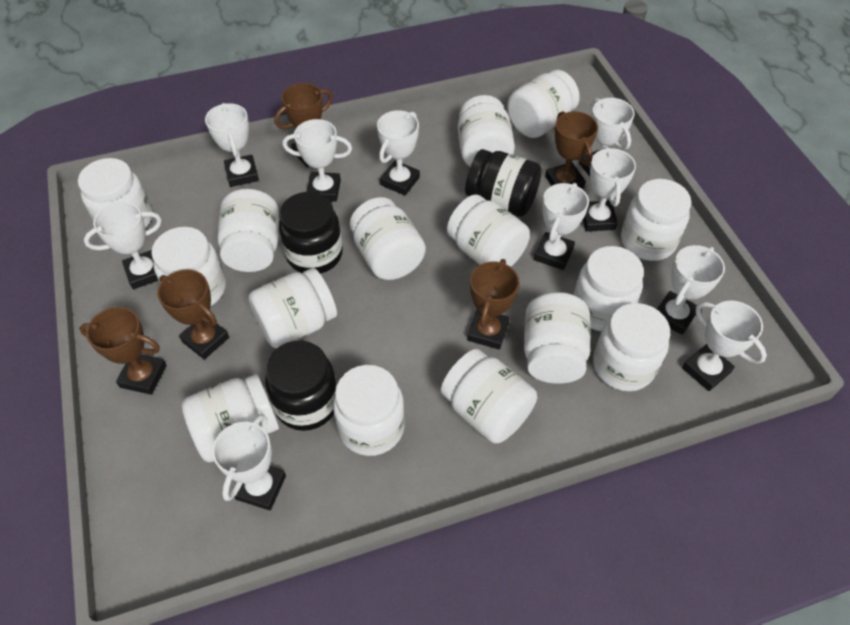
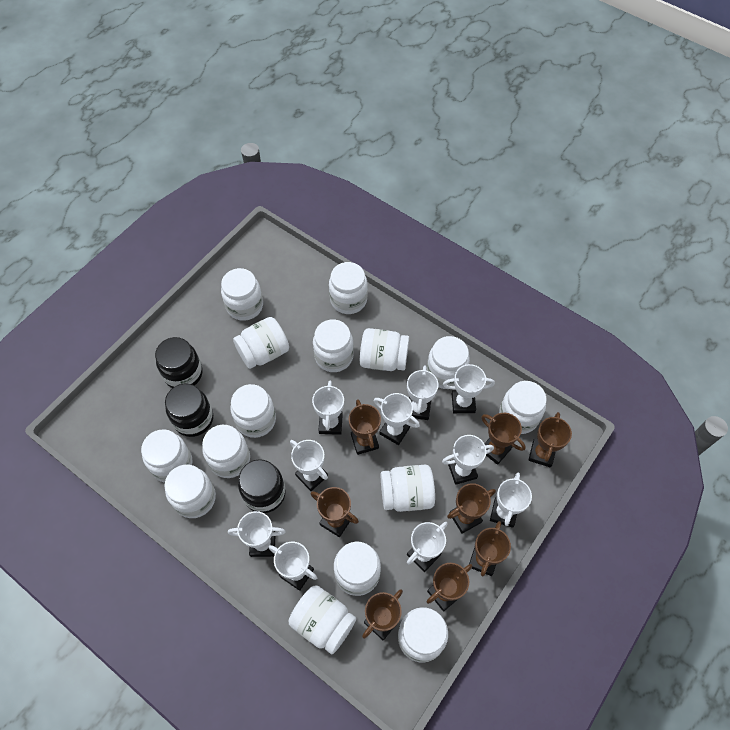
brown trophy: [79,307,167,395] [157,269,229,360] [274,83,333,167] [467,259,520,350] [545,111,598,189] = 5 -> [311,487,359,537] [349,399,381,455] [362,589,403,640] [427,563,472,612] [447,483,496,534] [469,521,511,576] [481,413,526,465] [528,412,572,468] = 8

